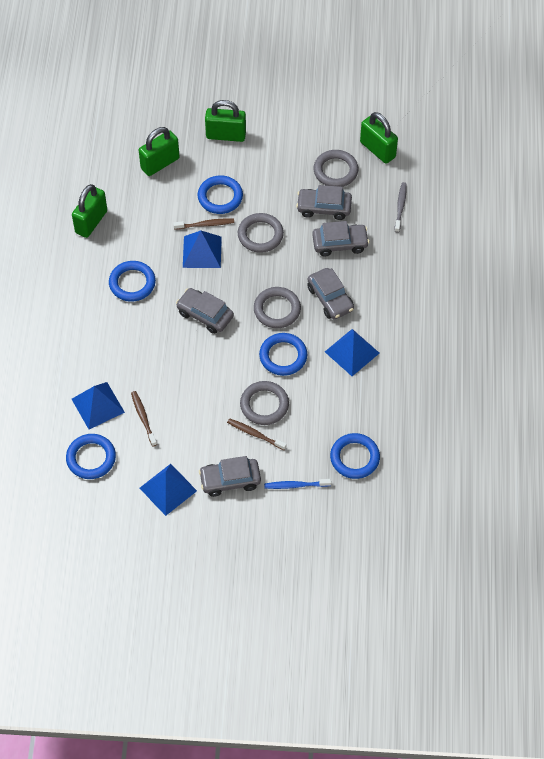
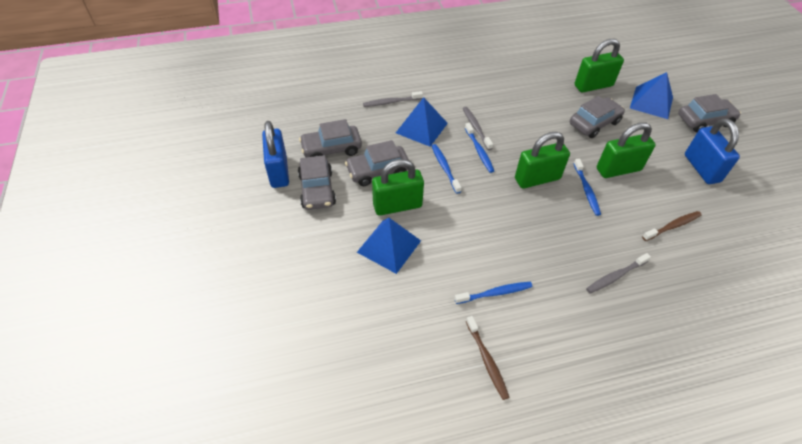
blue padlock: none = 0 -> [262,121,289,188] [685,118,740,184] = 2
blue pyramid: [72,382,125,429] [140,464,197,516] [183,230,222,268] [325,329,379,376] = 4 -> [357,218,421,274] [396,97,448,147] [630,72,673,119] = 3
blue ring: [66,434,116,479] [109,261,156,302] [198,175,243,214] [259,333,307,376] [330,433,380,479] = 5 -> none = 0
blue toothbrush: [264,479,331,489] = 1 -> [432,144,462,194] [455,282,532,304] [465,123,494,173] [573,159,601,216] = 4
brown toothbrush: [131,391,157,447] [173,219,234,230] [227,418,287,450] = 3 -> [466,316,509,400] [642,211,702,241] = 2
grey ring: [238,213,284,253] [240,381,289,425] [254,287,301,328] [314,150,358,187] = 4 -> none = 0
grey toothbrush: [394,182,407,233] = 1 -> [363,91,423,107] [463,107,493,150] [586,253,651,293] = 3

